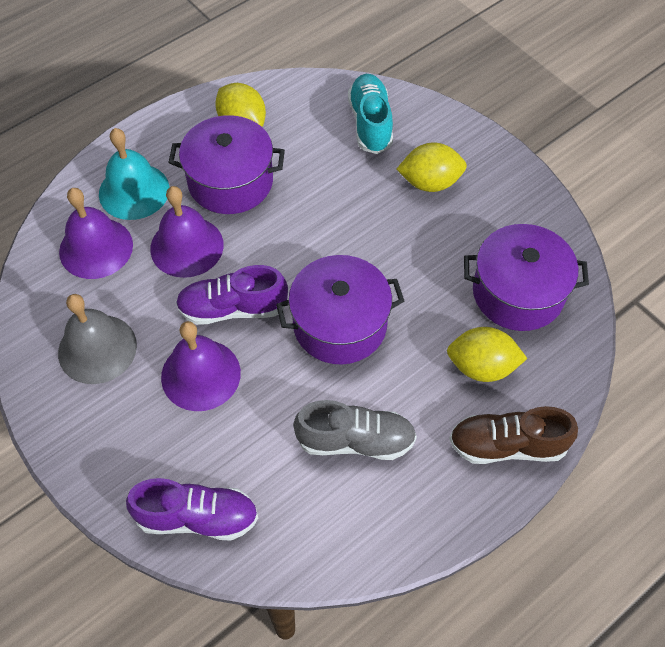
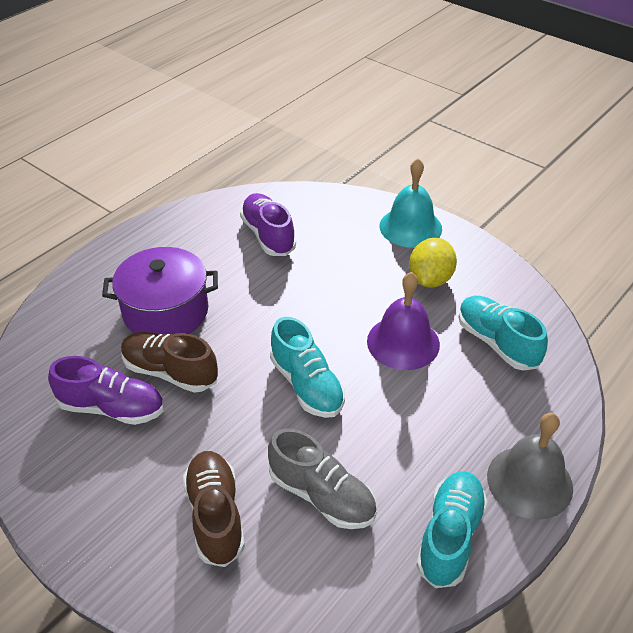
brown shoe: [449,406,578,464] = 1 -> [121,332,218,393] [183,451,245,567] = 2
purple bell: [59,188,133,279] [150,186,224,278] [161,321,241,411] = 3 -> [367,272,440,370] = 1
purple pot: [168,115,285,214] [276,255,404,365] [464,224,589,331] = 3 -> [102,247,218,335] = 1
turquoise shoe: [348,74,393,154] = 1 -> [270,317,345,418] [416,471,488,588] [458,296,548,370] = 3
yellow lemon: [215,83,266,127] [396,142,467,192] [447,327,527,382] = 3 -> [409,238,457,288] = 1

